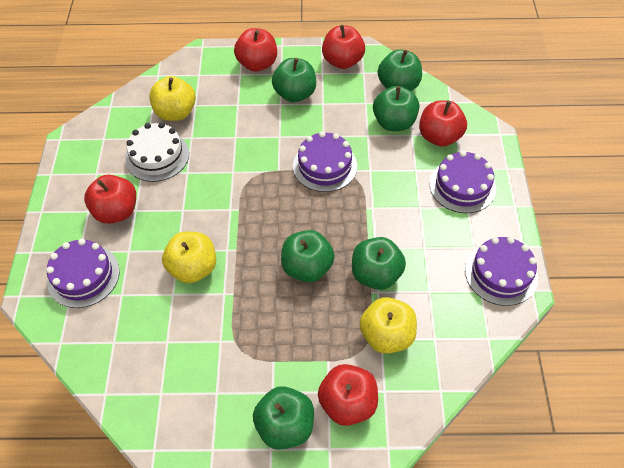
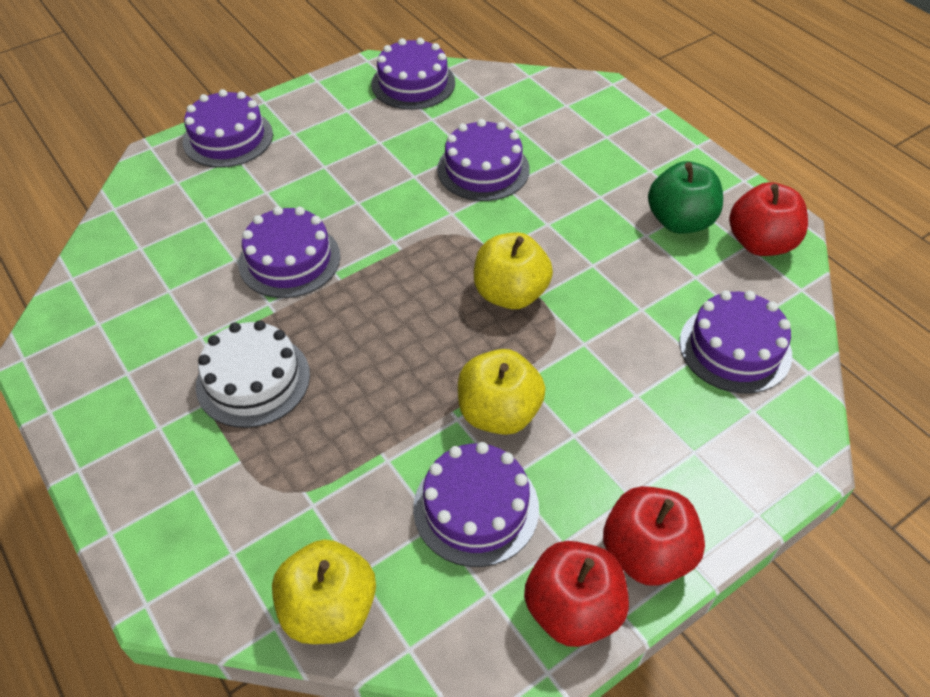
green apple: [253,386,314,450] [272,58,316,102] [281,230,335,282] [352,237,406,290] [373,86,419,131] [378,50,422,91] = 6 -> [648,161,723,234] = 1
purple cake: [46,239,120,308] [293,131,357,192] [430,151,496,213] [465,237,538,306] = 4 -> [182,89,273,168] [238,206,340,298] [371,38,455,110] [413,442,539,567] [437,119,530,201] [679,290,792,393] = 6
red apple: [84,175,136,224] [234,28,277,72] [318,364,378,426] [322,25,365,69] [419,100,467,147] = 5 -> [524,541,629,647] [603,486,705,586] [729,182,808,256] = 3

